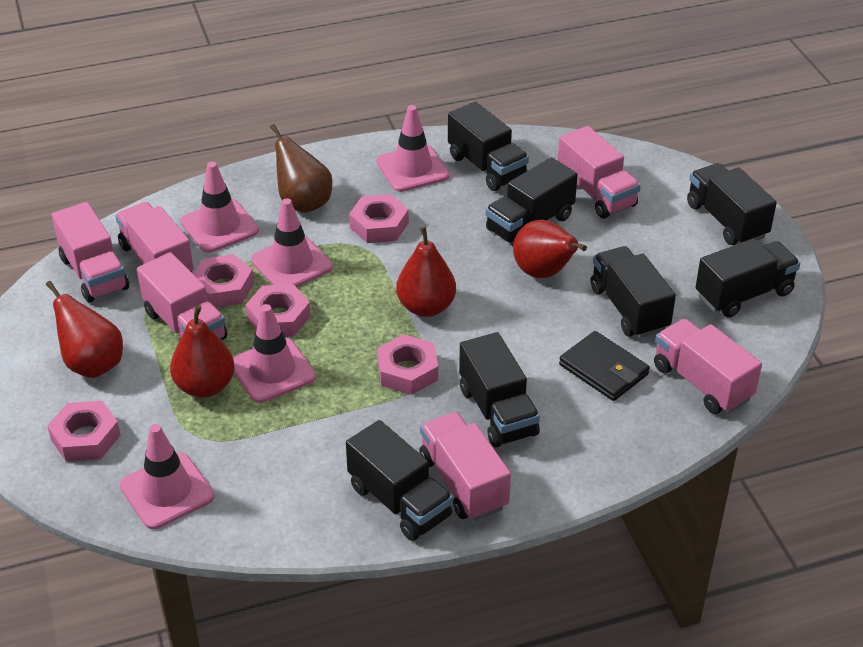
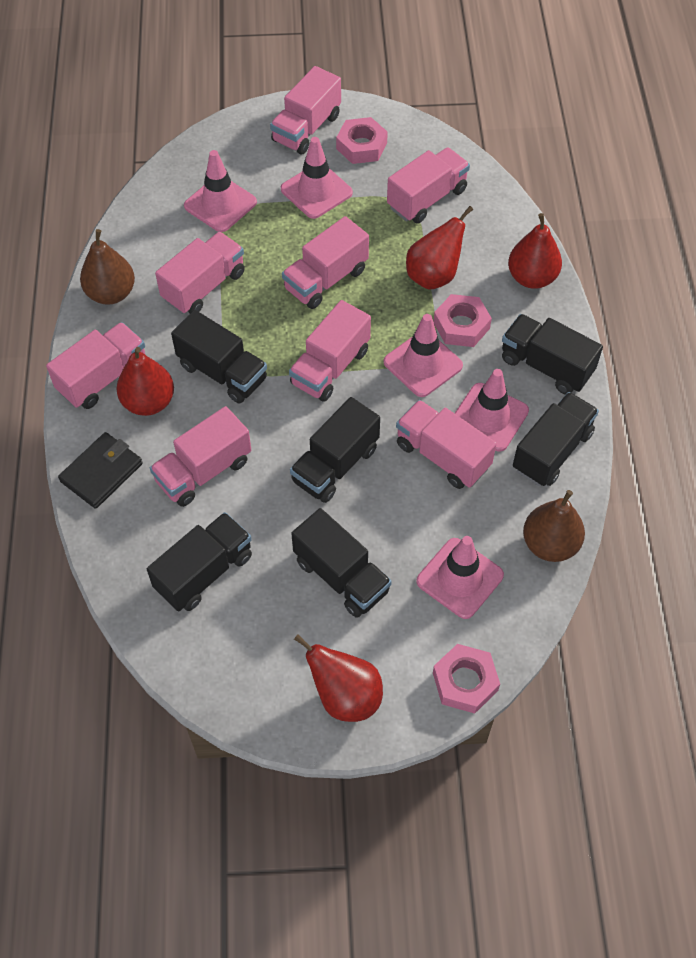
black truck: [346,420,453,541] [448,102,529,191] [459,332,540,448] [485,157,578,246] [591,246,676,338] [687,163,777,245] [696,238,800,318] = 7 -> [147,512,252,611] [171,310,267,404] [290,397,380,503] [291,508,392,618] [502,314,603,394] [513,392,599,486] = 6
brown pear: [270,124,333,213] = 1 -> [80,229,135,305] [523,490,585,562] = 2
pink nut: [47,401,121,461] [193,254,254,308] [246,284,311,337] [349,194,409,243] [377,334,438,395] = 5 -> [336,117,388,164] [433,294,492,347] [433,644,500,714] = 3
pink truck: [52,202,129,302] [115,202,194,272] [137,252,228,340] [419,412,511,521] [558,126,641,218] [654,319,762,414] = 6 -> [46,322,145,409] [150,406,251,507] [155,232,245,314] [270,66,341,154] [282,216,369,309] [289,300,371,402] [387,147,470,224] [396,400,496,489] = 8

